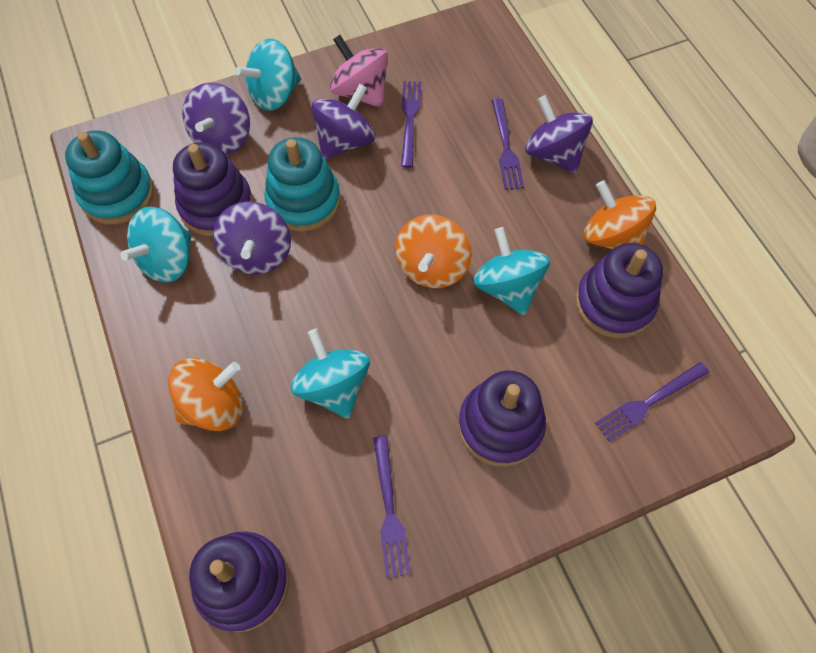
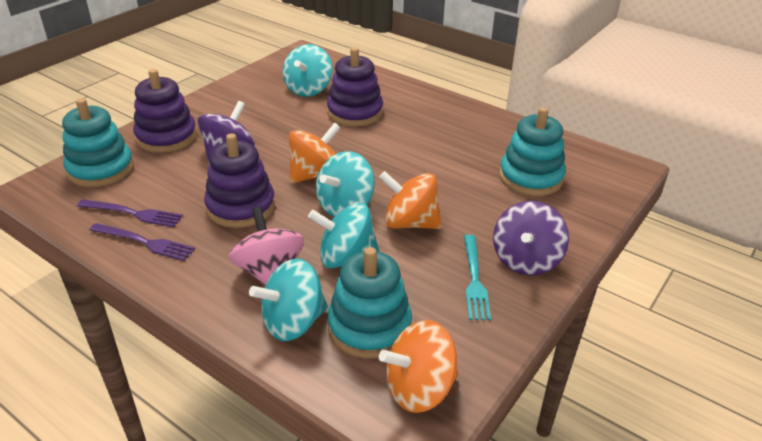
purple fork: [373,436,411,578] [401,81,421,168] [492,98,524,190] [595,362,709,441] = 4 -> [77,199,183,227] [89,223,195,261] = 2
purple spinning top: [182,83,250,155] [213,201,291,275] [311,84,375,160] [525,95,593,174] = 4 -> [198,101,255,164] [493,201,569,275] = 2
purple stacking toy: [173,142,253,236] [189,531,289,632] [458,371,546,467] [575,243,663,338] = 4 -> [133,69,197,153] [204,133,275,228] [327,47,383,126] = 3
turquoise fork: none = 0 -> [464,235,491,320] = 1
turquoise stacking toy: [65,130,154,225] [264,137,341,232] = 2 -> [62,98,134,187] [328,247,412,358] [499,107,566,196] = 3

